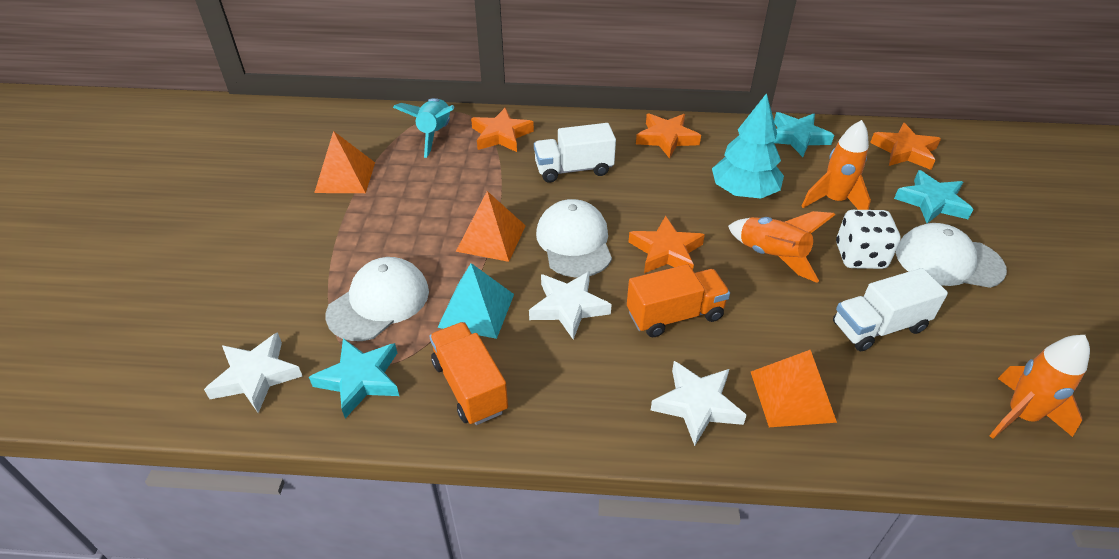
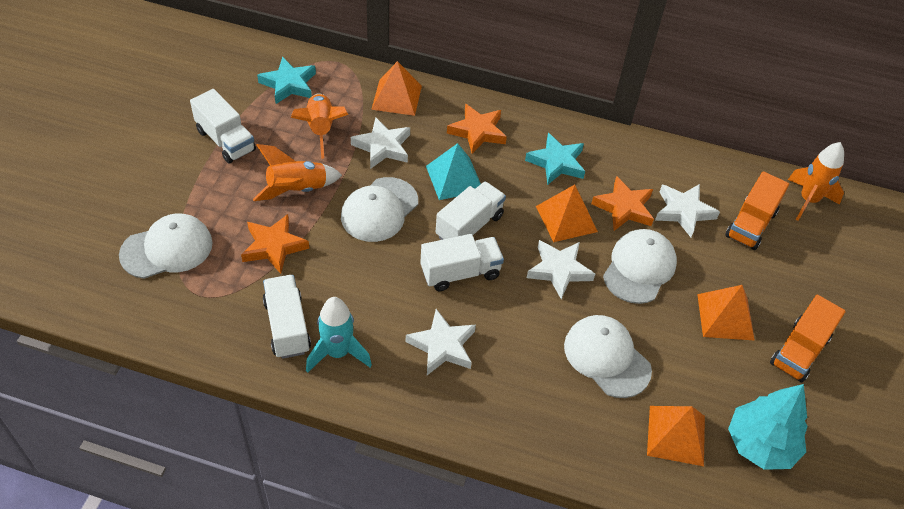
orange pyramid: [314,131,375,193] [456,191,526,262] [751,350,837,427] = 3 -> [371,61,422,116] [536,185,598,242] [647,406,705,466] [697,285,755,341] = 4
orange star: [471,108,534,152] [629,216,705,273] [636,113,701,158] [870,123,941,170] = 4 -> [241,214,309,274] [447,104,507,154] [591,176,654,231] = 3
turquoise star: [309,338,399,418] [773,112,834,157] [894,170,973,223] = 3 -> [257,56,316,104] [525,133,585,185] = 2
white cap: [326,257,429,341] [536,199,612,277] [896,223,1007,288] = 3 -> [119,214,213,279] [341,177,418,242] [564,315,652,398] [603,229,677,304] = 4
white dice: [836,210,900,269] = 1 -> none = 0
white star: [204,332,302,413] [529,271,612,340] [651,361,747,446] = 3 -> [351,117,410,169] [406,309,476,375] [527,240,595,299] [655,184,720,237] = 4
white truck: [534,123,616,183] [833,268,948,351] = 2 -> [190,89,256,164] [263,275,311,359] [420,234,504,291] [436,181,506,240] = 4

